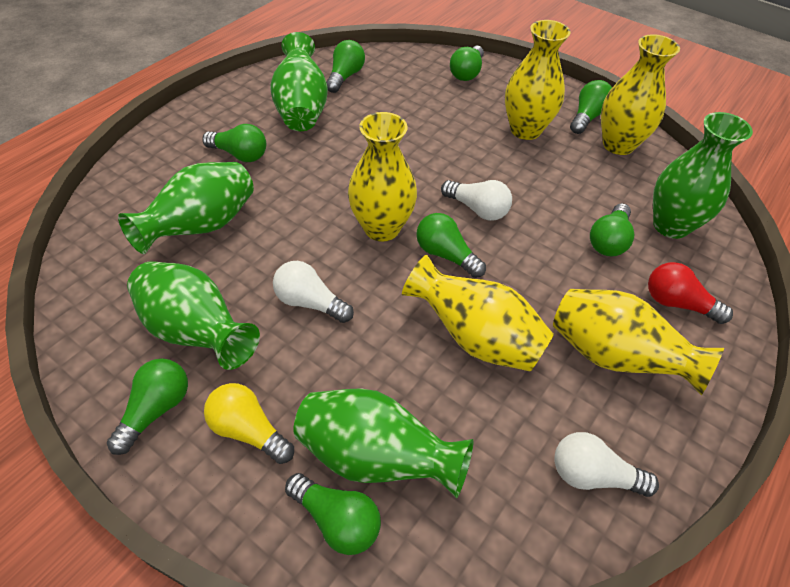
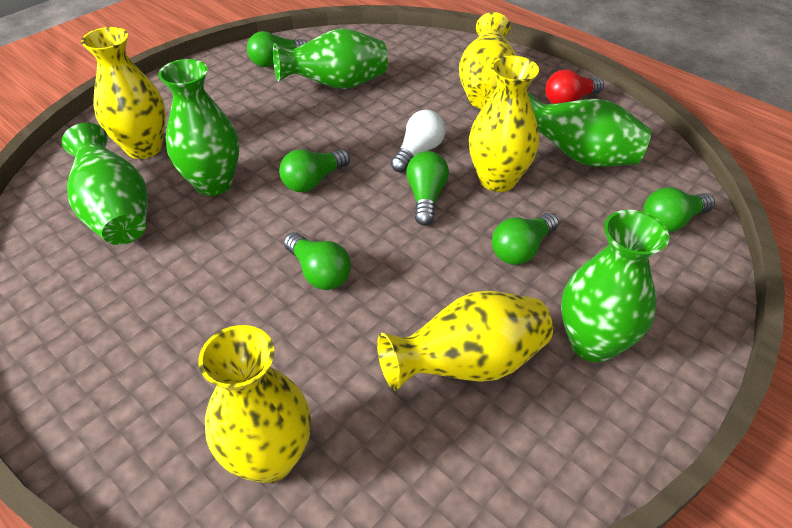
green light bulb: [107,358,188,455] [202,124,266,162] [285,473,381,555] [326,40,365,93] [416,213,486,278] [450,46,484,81] [570,80,612,134] [590,203,634,257] = 8 -> [247,31,307,67] [279,149,350,192] [284,232,351,290] [406,151,449,226] [492,213,559,265] [643,187,715,232] = 6
white light bulb: [273,261,354,323] [441,180,512,221] [554,432,659,497] = 3 -> [391,110,446,173] = 1
yellow light bulb: [204,383,294,464] = 1 -> none = 0

